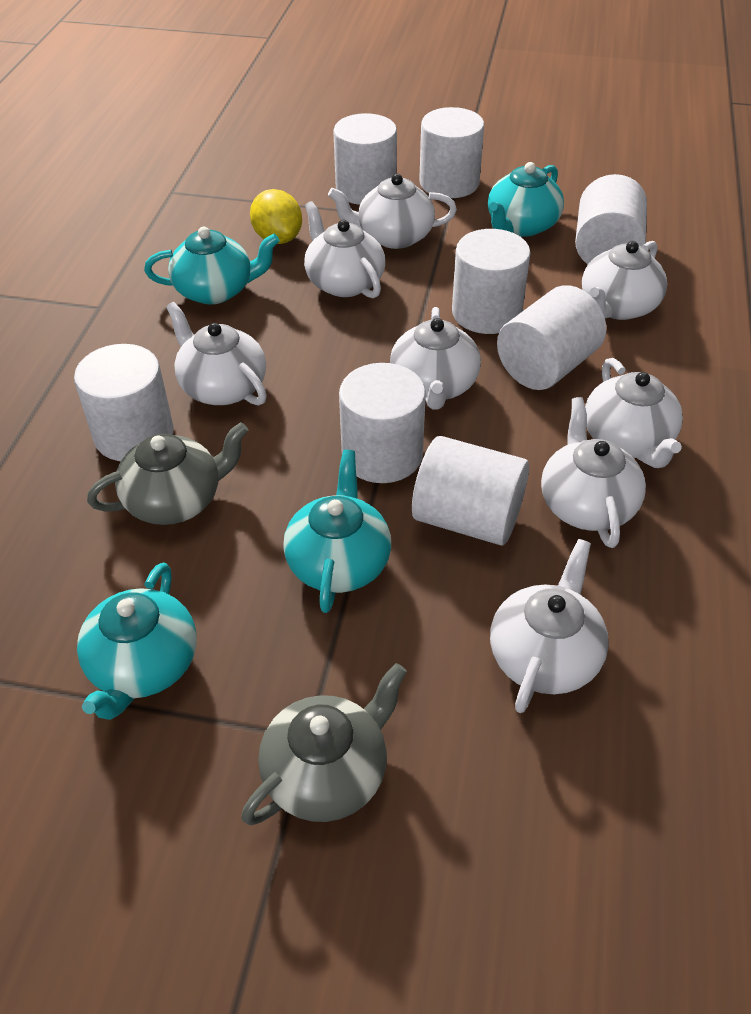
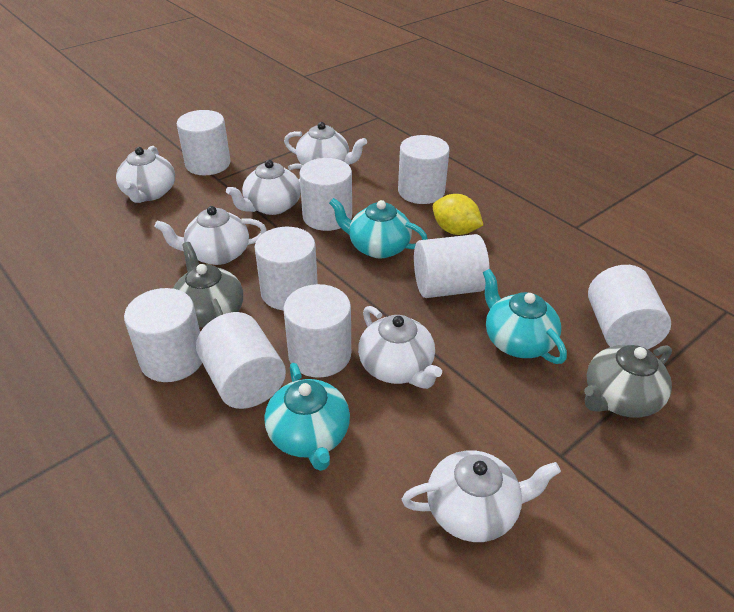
turquoise teapot: [77,563,197,720] [144,227,280,304] [283,450,391,613] [488,162,564,237] = 4 -> [264,363,350,471] [329,198,428,258] [483,269,567,364] = 3
white cylinder: [74,344,174,461] [333,113,397,205] [339,363,426,483] [412,436,529,546] [419,107,484,198] [452,229,531,334] [497,285,606,390] [575,174,647,264] = 8 -> [124,288,202,382] [177,110,230,175] [196,312,286,409] [255,227,318,310] [283,284,351,378] [300,158,352,231] [398,135,450,204] [414,234,490,298] [588,265,671,349] = 9
white teapot: [166,302,267,405] [304,201,385,298] [328,174,457,249] [390,307,481,410] [490,539,609,713] [541,397,646,548] [582,241,667,320] [585,358,683,468] = 8 -> [116,146,175,203] [154,206,267,265] [226,160,303,215] [284,122,367,165] [358,306,442,389] [402,450,561,542] = 6

